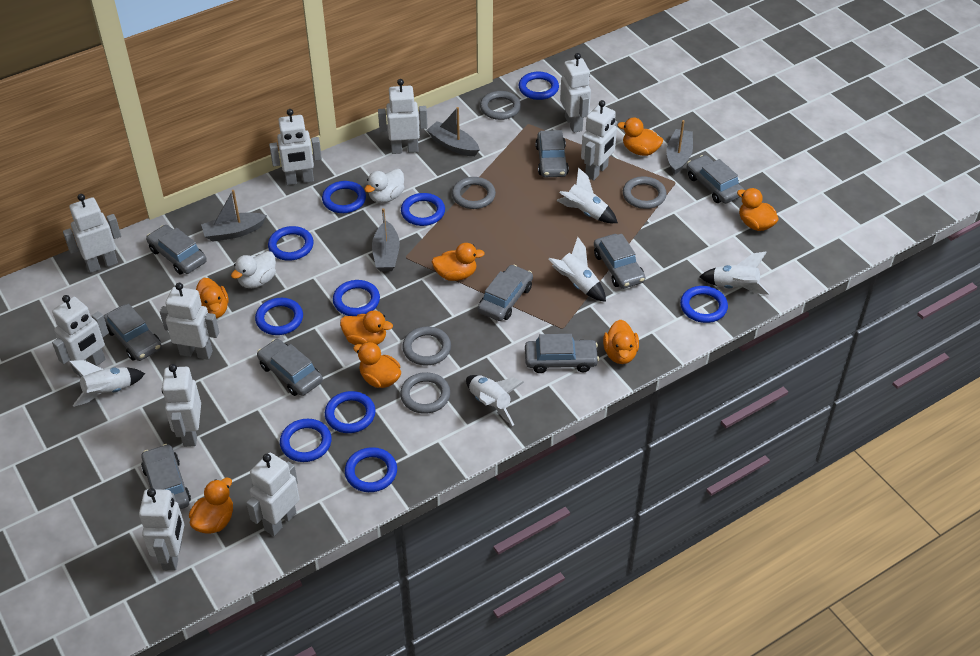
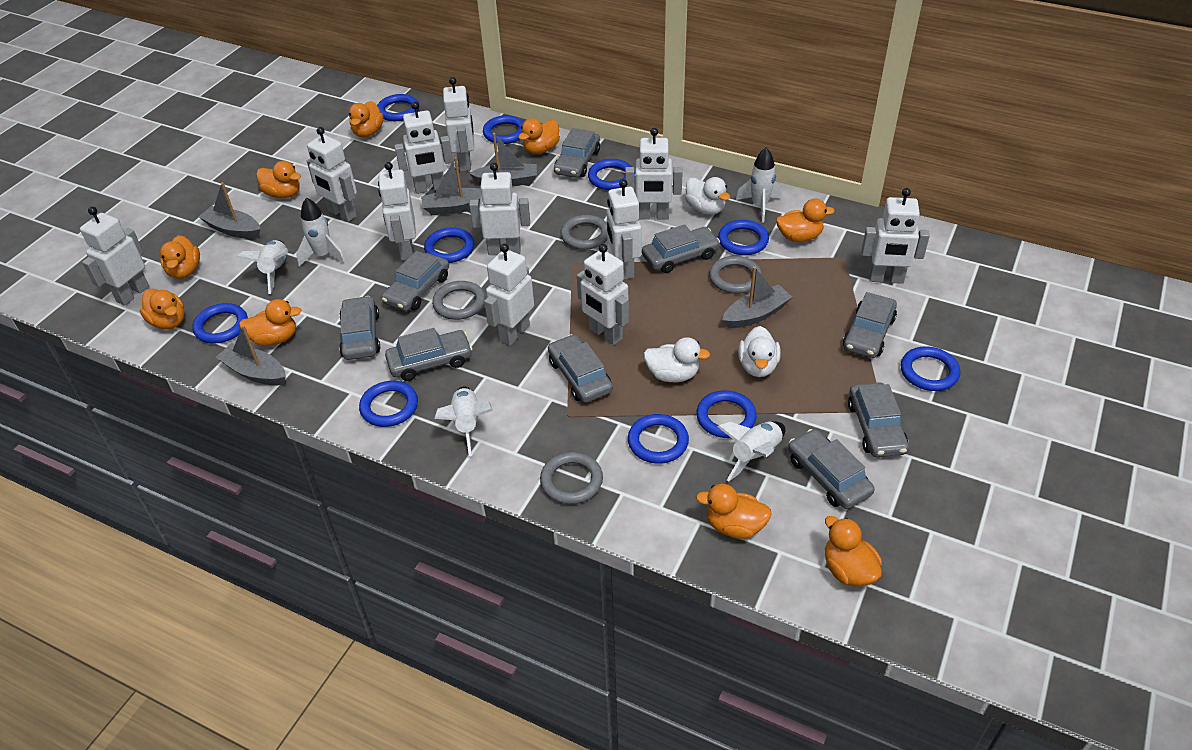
grey boat: [201,190,267,242] [372,208,400,272] [427,107,480,156] [666,120,693,175] = 4 -> [199,182,260,239] [216,325,286,386] [421,157,481,215] [469,133,537,187] [722,266,792,328] = 5
grey ring: [400,372,450,414] [402,326,451,366] [452,177,496,209] [480,91,521,120] [623,176,667,209] = 5 -> [432,281,486,320] [540,452,603,504] [560,215,608,250] [709,256,762,294] = 4
orange duck: [189,478,233,534] [196,278,228,318] [340,310,393,345] [353,342,401,388] [432,243,485,281] [603,319,639,364] [617,117,663,156] [737,188,779,231] = 8 -> [140,288,185,330] [160,235,200,279] [239,299,302,346] [256,161,301,198] [349,101,384,137] [518,118,560,154] [696,484,772,539] [776,198,835,242] [825,516,882,587] = 9
white duck: [231,251,276,288] [364,169,405,203] = 2 -> [644,337,710,382] [685,177,730,215] [738,326,781,377] = 3
white robot: [52,295,109,377] [63,194,121,273] [139,488,184,571] [160,283,219,360] [162,364,201,447] [246,453,299,536] [269,109,322,185] [378,79,428,154] [560,53,591,133] [581,100,617,181] = 10 -> [80,207,149,305] [307,127,357,222] [378,162,416,260] [394,102,453,194] [443,77,474,172] [469,163,530,255] [484,244,534,346] [577,244,629,345] [607,179,641,280] [625,128,683,220] [862,188,930,284] = 11

